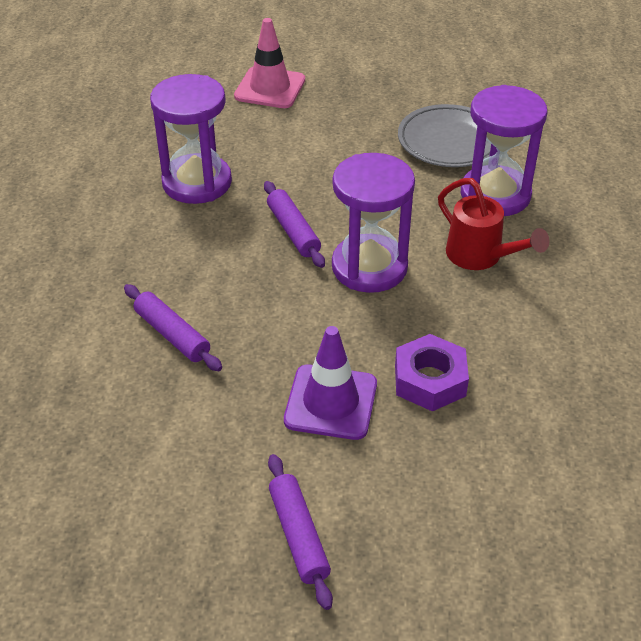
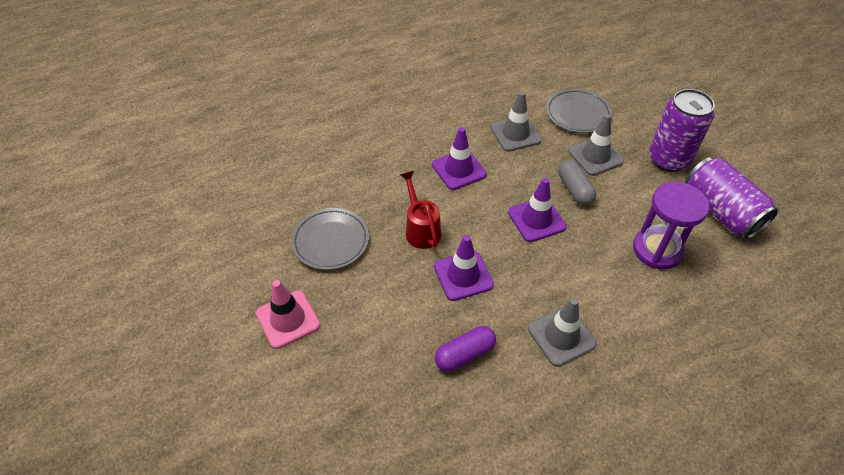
grey capsule: none = 0 -> [558,160,596,206] = 1
grey plate: [398,104,491,167] = 1 -> [291,208,369,270] [546,89,612,133] = 2
grey traffic cone: none = 0 -> [491,91,542,152] [528,298,597,367] [568,114,624,176] = 3
purple can: none = 0 -> [649,89,715,172] [685,157,779,239] = 2
purple capsule: none = 0 -> [435,326,496,372] = 1
purple hourglass: [150,74,232,204] [332,153,415,293] [461,85,548,216] = 3 -> [633,182,709,270] = 1
purple nut: [395,334,469,411] = 1 -> none = 0
purple rolling pin: [124,284,222,371] [264,181,325,268] [268,454,333,610] = 3 -> none = 0
purple traffic cone: [284,326,377,440] = 1 -> [432,127,487,190] [434,235,494,301] [508,178,567,242] = 3

